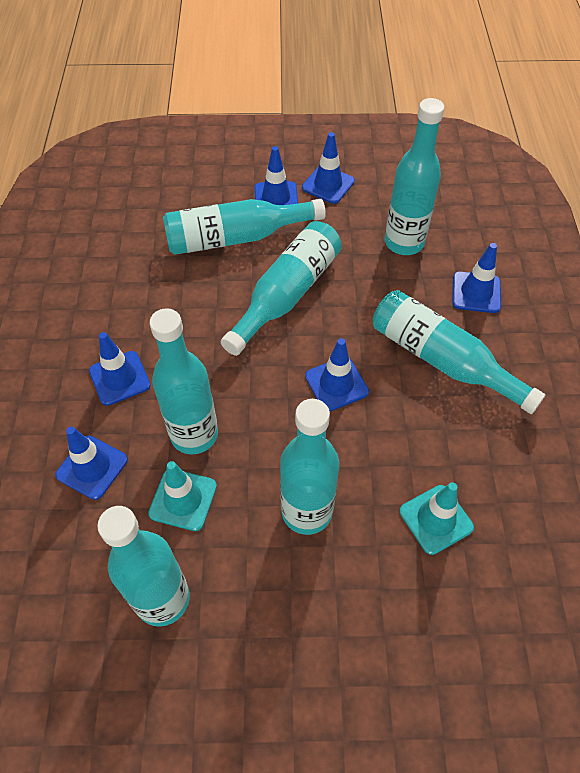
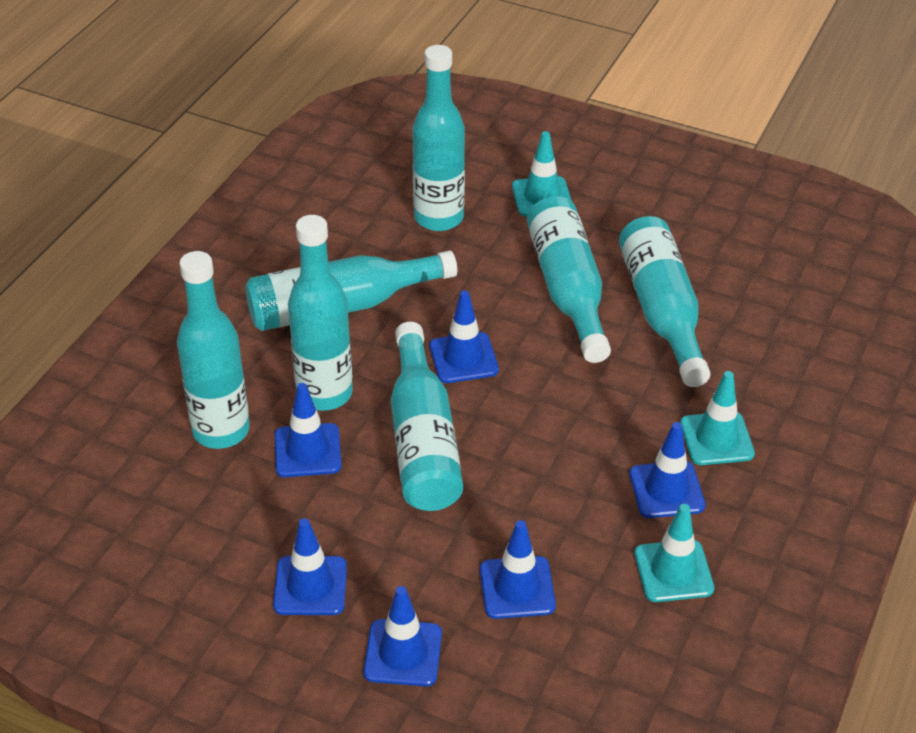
turquoise traffic cone: [148,461,217,531] [400,482,474,555] = 2 -> [512,131,572,216] [634,504,714,602] [680,371,755,465] = 3

